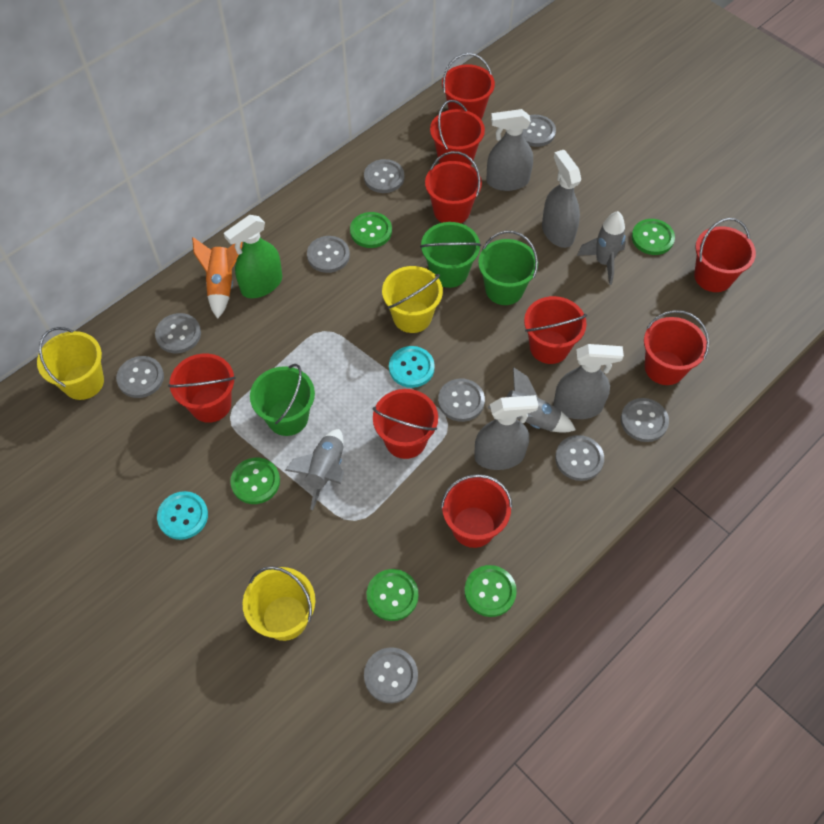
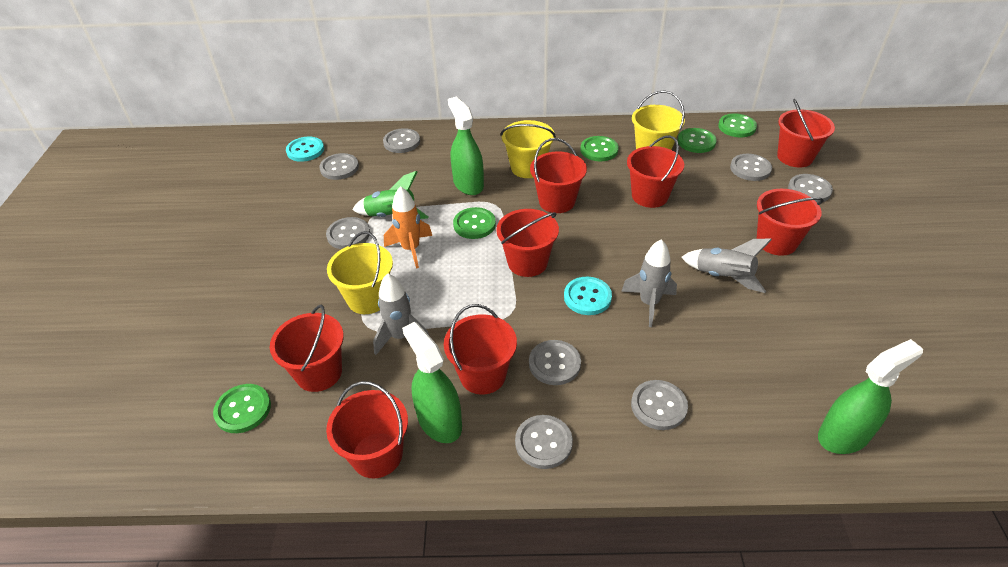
green bucket: [250,364,315,436] [420,222,481,288] [478,231,538,305] = 3 -> none = 0
green rocket: none = 0 -> [352,171,428,219] = 1
green spray bottle: [224,215,282,298] = 1 -> [402,322,462,443] [448,97,484,195] [818,339,923,454] = 3
grey button: [116,356,164,398] [155,313,201,353] [307,236,350,273] [364,159,404,193] [364,647,418,703] [438,379,485,422] [522,115,556,147] [555,435,604,481] [621,398,669,442] = 9 -> [319,153,359,180] [326,217,370,249] [383,128,420,153] [515,415,573,469] [529,340,581,385] [631,380,688,430] [730,154,772,181] [788,174,833,203] = 8
grey spray bottle: [474,395,539,470] [486,109,533,191] [542,150,581,248] [553,344,624,419] = 4 -> none = 0
red bucket: [168,353,236,423] [373,389,438,459] [425,151,482,223] [430,100,485,166] [441,474,512,548] [442,53,495,119] [524,296,587,364] [644,310,709,385] [694,218,756,292] = 9 -> [270,305,344,392] [326,381,408,478] [444,304,517,395] [496,209,559,277] [530,138,587,213] [627,135,684,208] [757,189,824,256] [777,99,835,167] = 8

